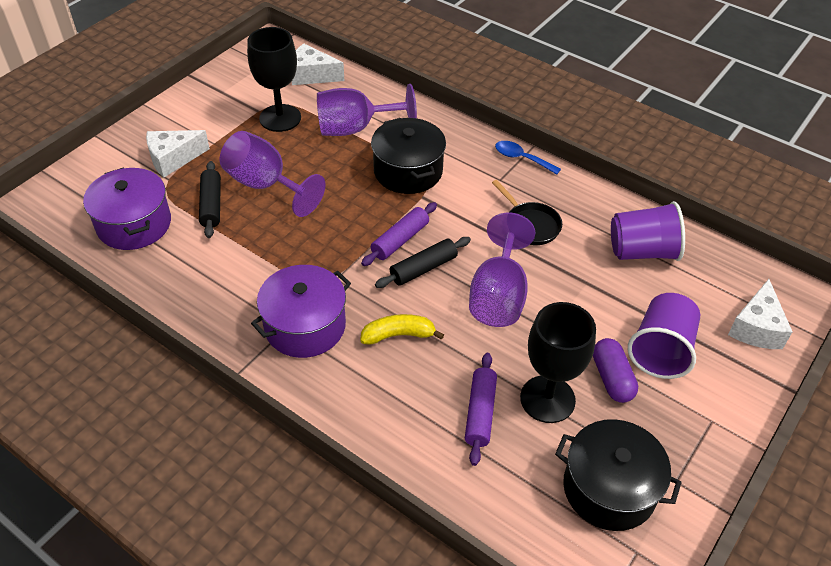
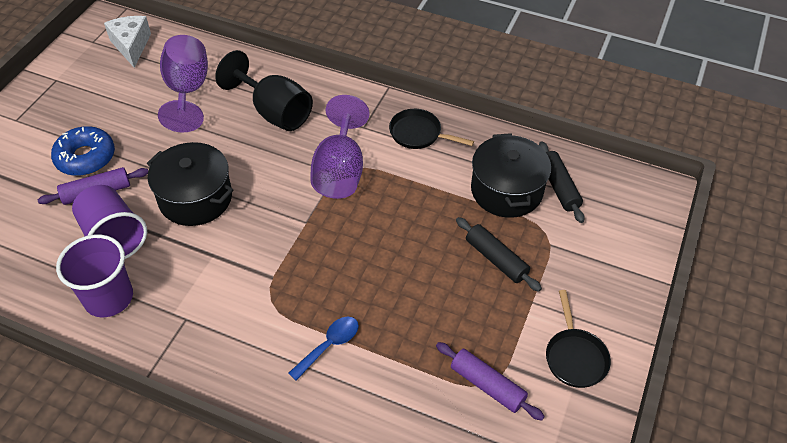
black goblet: [247,27,301,132] [520,302,596,423] = 2 -> [215,50,313,131] = 1
black pan: [492,180,562,245] = 1 -> [389,109,474,149] [546,290,611,388] = 2
blue donut: none = 0 -> [51,126,115,176] = 1
purple capsule: [593,338,638,403] = 1 -> none = 0
purple goblet: [220,131,326,217] [317,84,417,136] [469,213,535,327] = 3 -> [158,35,208,133] [310,95,369,199] = 2
purple pot: [83,168,171,250] [251,265,351,358] = 2 -> none = 0
white cheese: [146,130,210,177] [292,43,345,85] [728,279,792,349] = 3 -> [104,16,151,68] = 1
yellow banana: [360,314,444,345] = 1 -> none = 0

